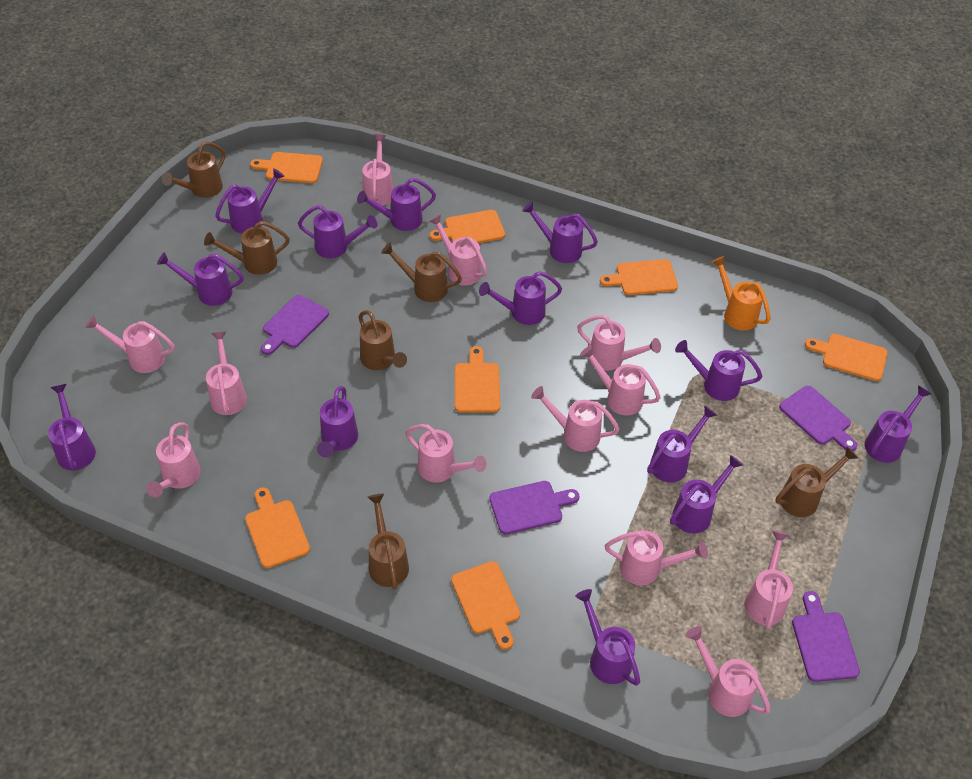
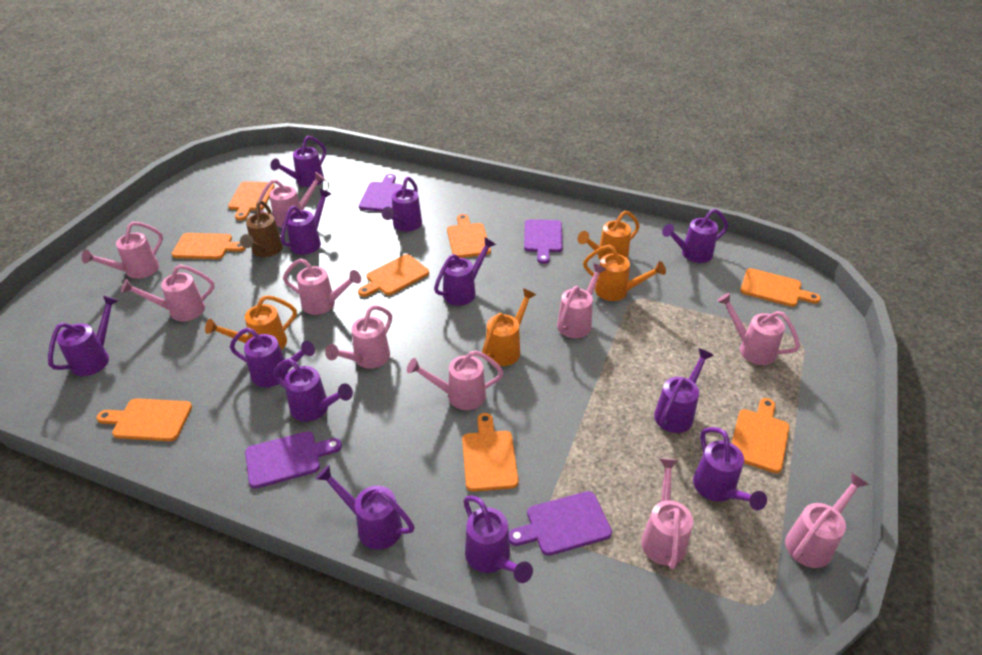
brown watering can: [162,142,225,198] [204,221,290,275] [359,310,407,370] [368,494,409,590] [381,242,462,302] [776,446,858,517] = 6 -> [240,200,283,257] = 1
orange cutting board: [245,487,310,568] [250,152,323,183] [430,210,505,243] [451,561,520,650] [455,346,500,413] [600,259,678,295] [805,334,888,381] = 7 -> [96,398,192,442] [172,233,246,259] [228,181,275,221] [358,254,429,297] [447,214,491,258] [462,413,518,492] [732,398,790,473] [740,268,821,307] = 8
orange watering can: [711,256,771,331] = 1 -> [205,295,297,350] [482,288,536,366] [578,210,640,261] [583,245,666,301] = 4
pink watering can: [85,315,175,373] [146,423,201,498] [206,331,247,415] [362,134,393,206] [406,424,486,483] [429,215,487,286] [531,386,620,452] [577,315,661,371] [580,345,661,415] [605,530,708,586] [686,626,771,717] [744,530,793,629] = 12 -> [82,222,163,279] [121,264,214,321] [258,172,325,228] [283,258,361,315] [325,305,392,369] [407,350,504,410] [557,264,607,338] [641,458,693,569] [717,293,800,365] [785,473,869,568] = 10
purple watering can: [48,384,96,470] [157,252,244,306] [215,168,285,233] [298,205,377,258] [317,386,358,458] [357,178,436,231] [479,271,562,325] [522,202,598,263] [575,589,640,686] [647,406,717,483] [670,455,743,534] [675,340,762,401] [865,385,931,463] = 13 -> [48,295,119,376] [230,328,315,387] [271,136,326,187] [273,359,353,422] [280,189,331,255] [316,465,414,550] [382,177,422,232] [434,237,496,306] [463,496,533,583] [654,348,714,433] [662,209,728,263] [693,427,767,510] = 12

